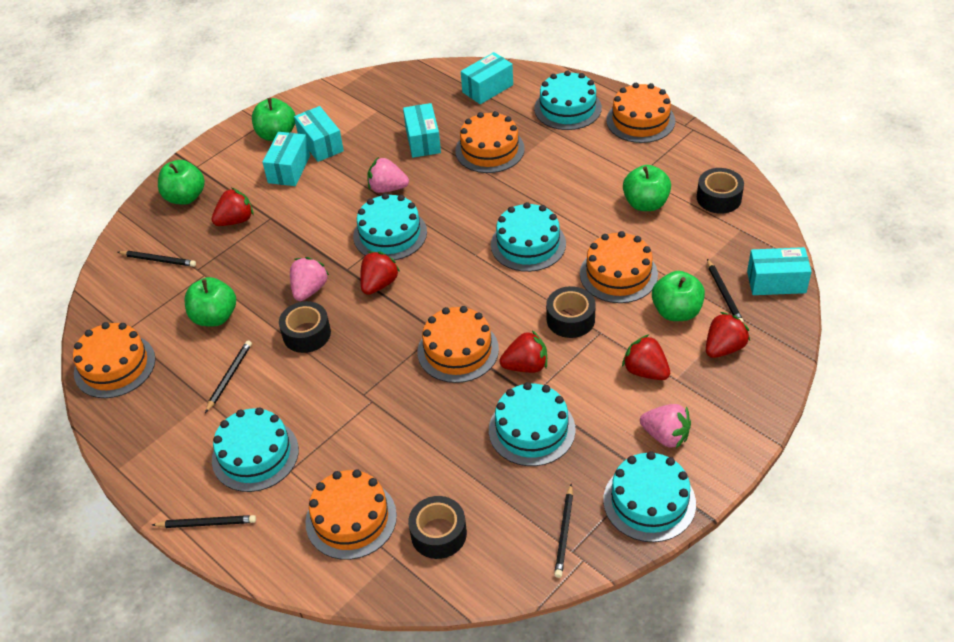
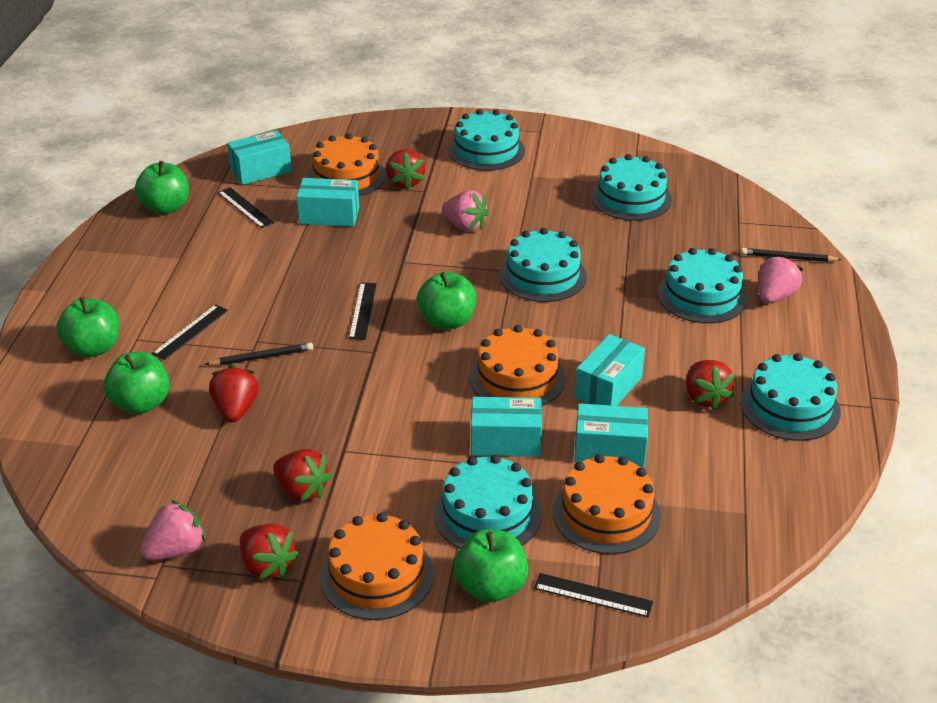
black pencil: [118,251,196,267] [152,515,256,528] [205,340,252,413] [554,484,573,578] [707,259,744,323] = 5 -> [205,343,313,365] [741,248,842,262] = 2
black ruler: none = 0 -> [152,305,228,360] [218,187,274,228] [349,283,377,340] [534,573,653,617] = 4
black tape: [279,301,331,353] [408,496,467,559] [546,286,596,338] [697,168,744,214] = 4 -> none = 0
orange cake: [73,322,155,398] [305,469,397,560] [418,306,499,383] [455,111,525,173] [580,231,658,303] [606,83,675,143] = 6 -> [307,133,386,196] [320,513,434,620] [470,325,566,406] [553,454,661,554] = 4

